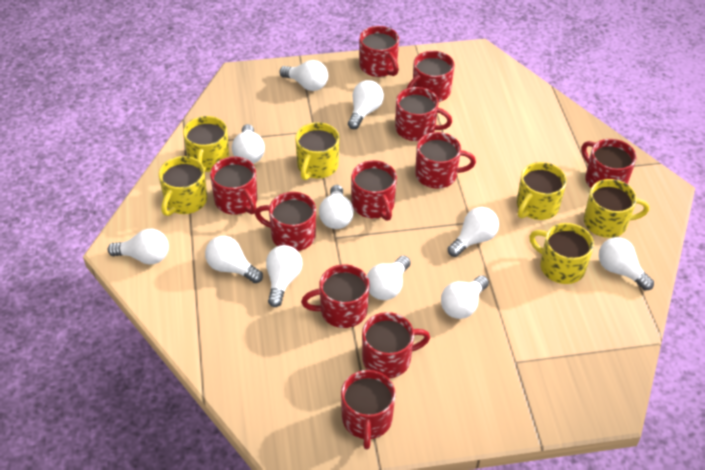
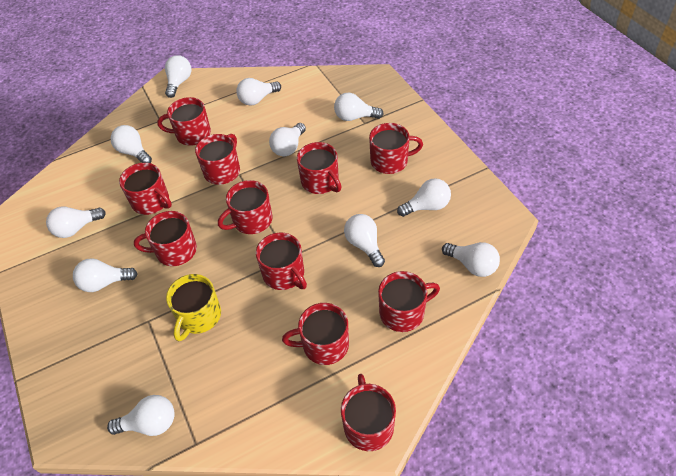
yellow mug: [159,156,207,216] [183,116,229,172] [295,122,339,180] [517,162,567,220] [529,223,594,284] [584,179,649,238] = 6 -> [166,274,221,341] = 1

